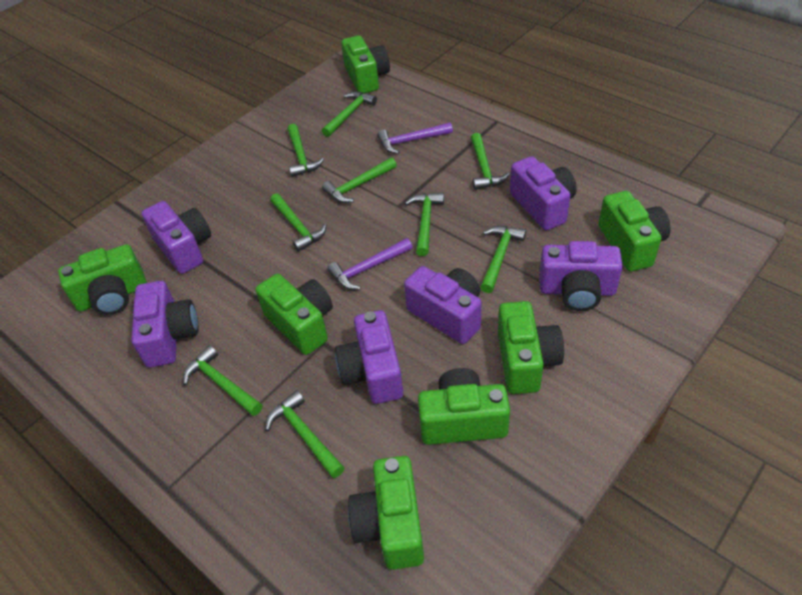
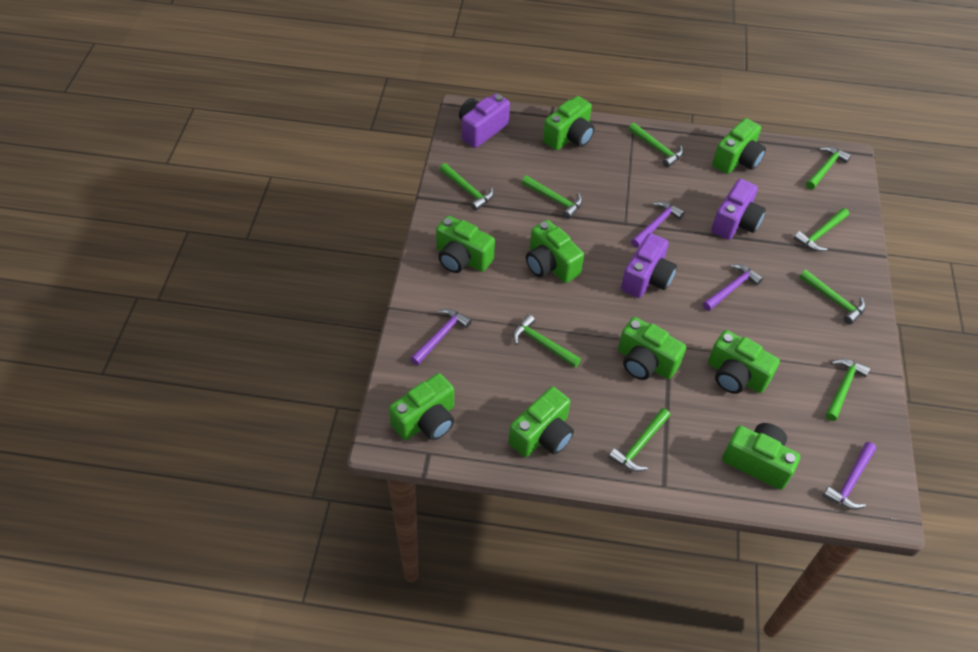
green camera: [58,244,147,315] [256,274,333,355] [341,36,390,94] [348,456,424,570] [418,368,510,445] [498,301,564,394] [599,191,670,272] = 7 -> [389,373,454,440] [436,216,495,273] [508,387,574,457] [526,220,584,283] [543,96,595,150] [618,317,686,380] [708,330,780,394] [712,118,766,174] [722,423,800,490] = 9
purple camera: [131,281,199,368] [142,201,211,274] [335,310,403,404] [404,266,482,344] [510,156,577,231] [539,241,623,311] = 6 -> [459,94,510,148] [621,233,677,298] [711,179,766,240] = 3
purple hammer: [327,238,413,290] [377,122,453,154] = 2 -> [410,308,472,365] [631,201,685,248] [703,264,763,311] [823,442,876,510] = 4

